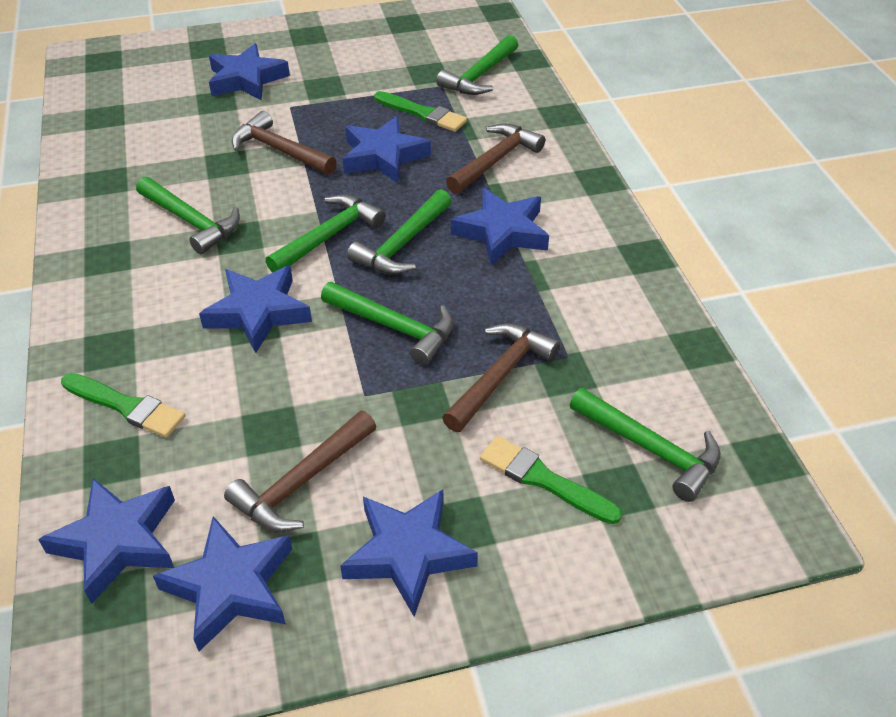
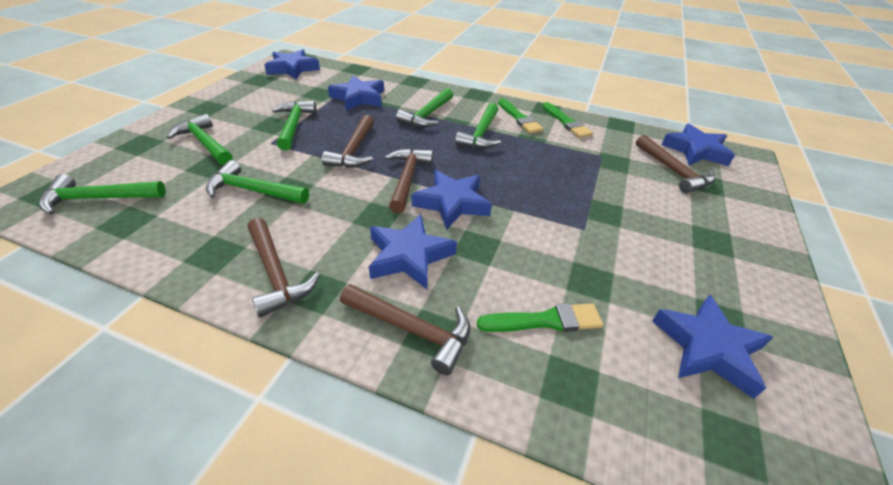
blue star: [38,478,175,604] [153,516,292,651] [199,266,312,353] [209,44,290,100] [340,489,478,617] [343,116,431,183] [451,188,549,265] = 7 -> [264,49,320,79] [328,75,384,111] [369,214,457,289] [412,170,492,230] [652,295,773,399] [661,124,735,166] = 6
brown hammer: [224,411,376,532] [232,111,337,175] [442,323,560,432] [446,124,545,194] = 4 -> [248,218,320,317] [322,115,374,168] [340,284,470,375] [385,149,433,213] [636,135,715,193] = 5

